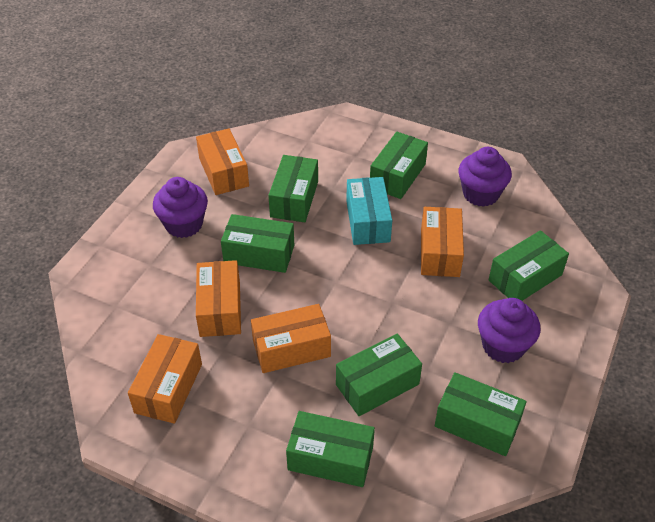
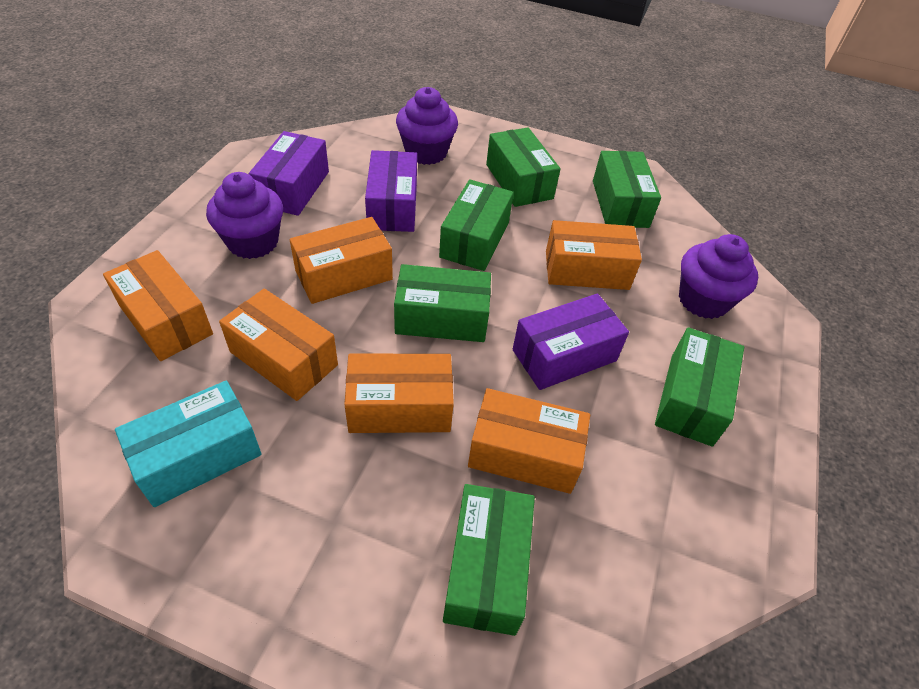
green box: [221,214,294,273] [268,155,318,222] [286,411,375,487] [336,334,422,416] [370,132,428,199] [435,372,527,456] [489,230,569,301] = 7 -> [394,264,491,342] [439,179,514,271] [443,484,535,636] [486,128,561,207] [593,151,661,228] [655,327,744,447] = 6
orange box: [128,334,202,424] [196,128,249,195] [196,260,241,337] [251,304,331,373] [421,207,464,277] = 5 -> [103,250,213,361] [219,288,338,401] [290,217,393,304] [344,354,454,433] [468,388,590,494] [546,220,642,290] = 6
purple box: none = 0 -> [249,131,329,216] [365,150,417,232] [513,294,629,390] = 3

